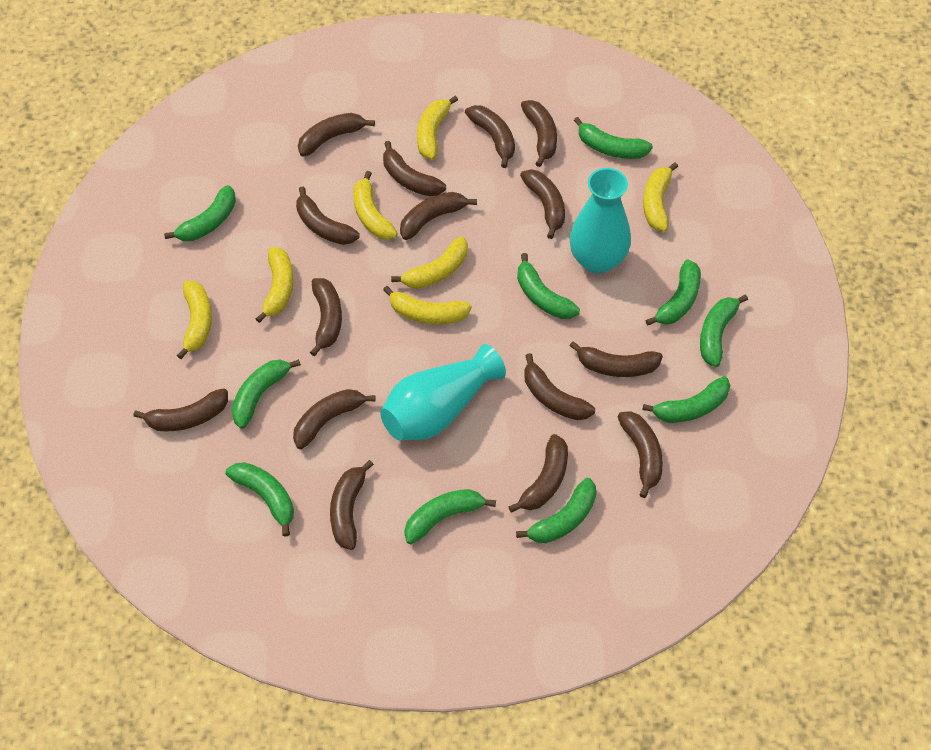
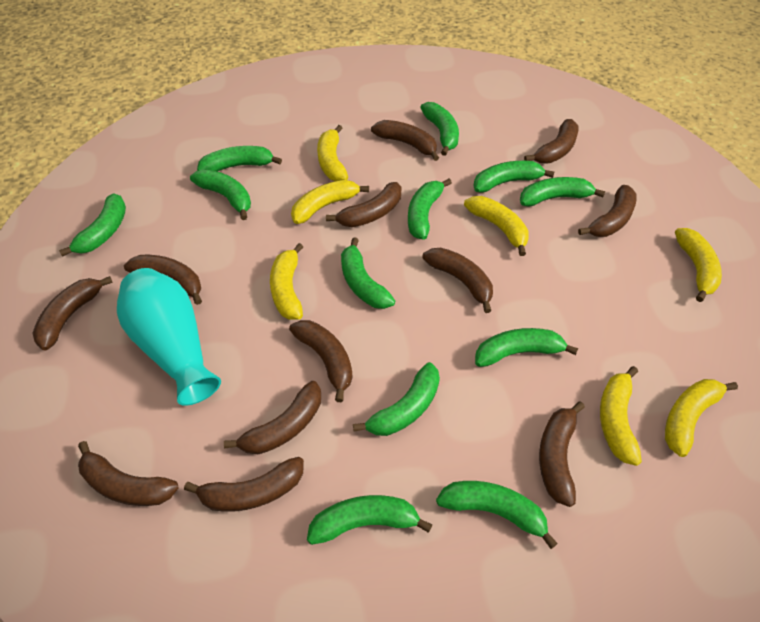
brown banana: [134,388,228,431] [293,389,376,449] [296,186,360,245] [298,113,375,157] [310,278,342,356] [330,460,374,550] [383,141,446,196] [400,192,477,240] [465,105,515,168] [508,434,568,513] [520,169,565,239] [521,100,557,167] [524,353,595,420] [569,341,663,377] [617,411,663,498] = 15 -> [33,276,113,351] [78,441,179,506] [124,255,202,305] [184,457,304,512] [224,381,321,454] [289,320,353,402] [326,182,401,227] [371,120,439,161] [422,248,493,313] [524,119,579,163] [539,401,585,507] [578,185,637,237] = 12
green banana: [164,185,236,241] [225,462,294,537] [231,359,301,429] [404,489,496,544] [516,478,596,543] [517,253,580,319] [574,117,653,159] [642,376,730,423] [645,260,701,326] [700,294,748,367] = 10 -> [59,193,126,257] [190,169,251,220] [197,146,282,172] [307,495,432,545] [341,237,395,309] [353,362,440,436] [408,179,452,240] [420,102,459,156] [436,481,558,549] [473,161,554,193] [475,328,578,367] [520,177,605,207] = 12
turquoise vase: [380,344,506,440] [569,168,631,274] = 2 -> [117,268,221,406] = 1

